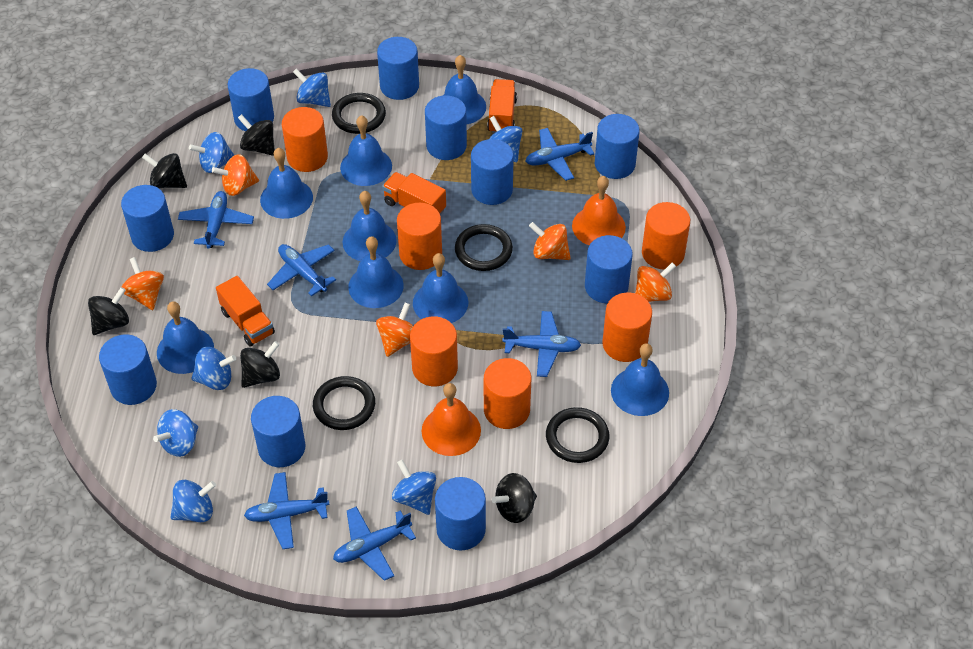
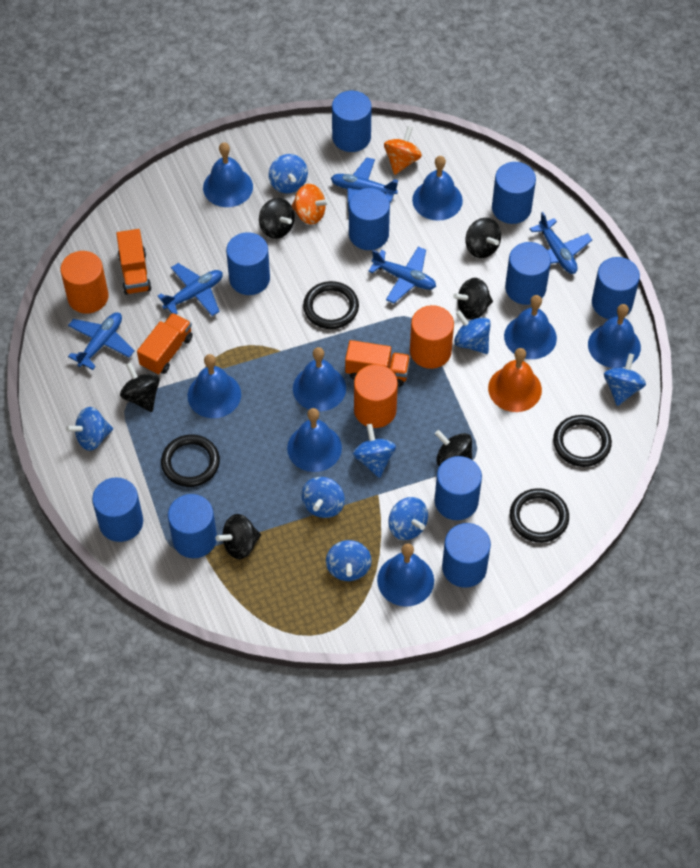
black spinning top: [88,287,129,335] [142,153,187,188] [238,114,275,156] [240,341,280,388] [492,473,537,523] = 5 -> [120,362,160,412] [215,514,261,559] [259,198,295,239] [435,430,472,466] [453,278,493,320] [465,218,501,258] = 6
blue plane: [178,191,254,249] [244,472,329,549] [267,244,336,296] [333,507,416,581] [502,311,581,377] [526,128,594,181] = 6 -> [68,312,135,370] [158,263,223,316] [331,157,398,212] [368,247,436,303] [530,212,592,274] = 5
blue spinning top: [153,409,198,457] [170,480,216,522] [189,132,234,173] [191,347,236,390] [293,68,331,107] [392,459,436,515] [489,116,522,162] = 7 -> [66,407,113,451] [269,154,308,193] [301,477,345,518] [326,540,372,581] [353,424,396,478] [388,497,428,540] [454,310,491,354] [604,353,646,406] = 8
orange bell: [422,383,481,456] [572,176,626,245] = 2 -> [488,348,542,412] = 1
orange cylinder: [282,107,328,172] [397,203,442,270] [410,316,458,386] [484,358,532,429] [602,293,652,362] [642,202,690,270] = 6 -> [60,251,108,314] [354,364,398,428] [410,305,454,369] = 3
orange spinning top: [122,257,164,310] [212,154,259,196] [376,303,413,357] [529,222,571,260] [635,262,676,302] = 5 -> [291,184,330,225] [384,126,422,175] = 2

